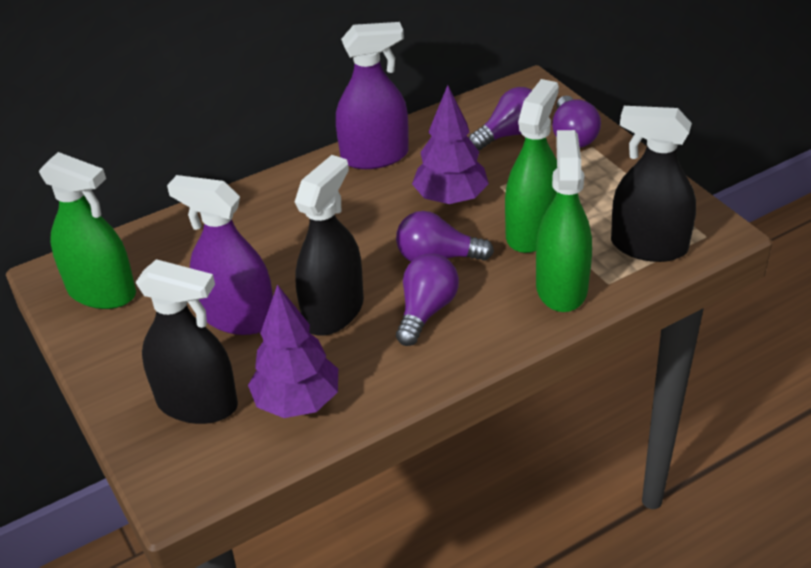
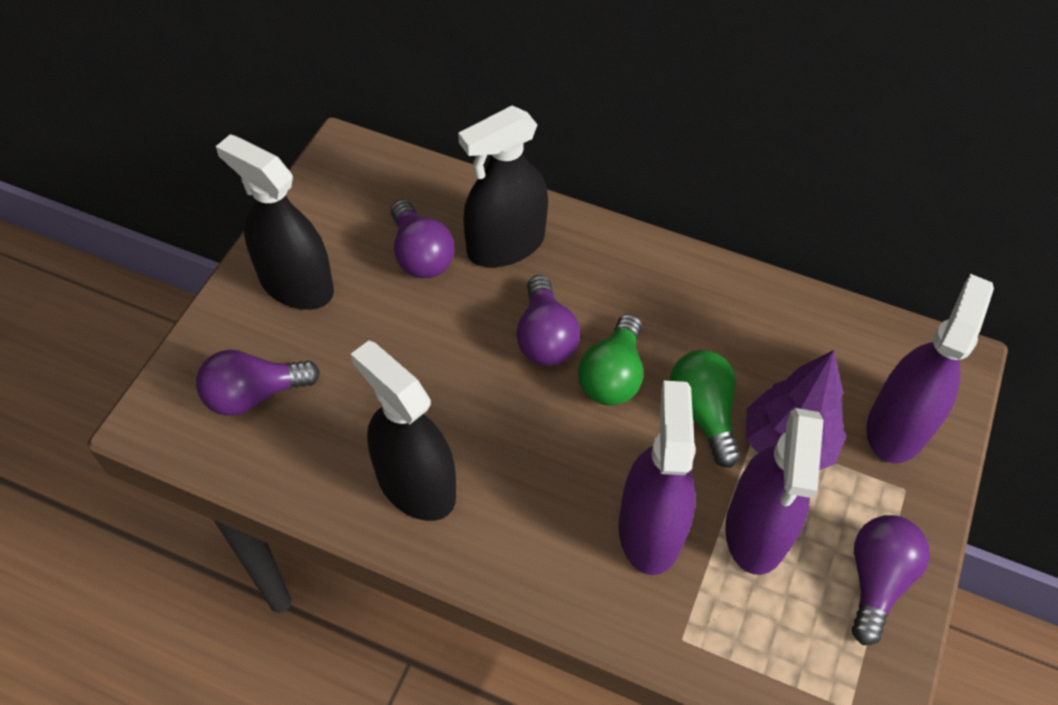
green light bulb: none = 0 -> [578,314,643,406] [670,350,740,468] = 2
green spray bottle: [39,152,136,309] [505,79,559,253] [536,130,592,312] = 3 -> none = 0
purple spray bottle: [167,175,273,335] [336,22,409,169] = 2 -> [619,381,696,575] [725,408,824,575] [867,274,994,463] = 3
purple tree: [248,284,338,418] [412,85,489,205] = 2 -> [746,350,847,470] = 1

